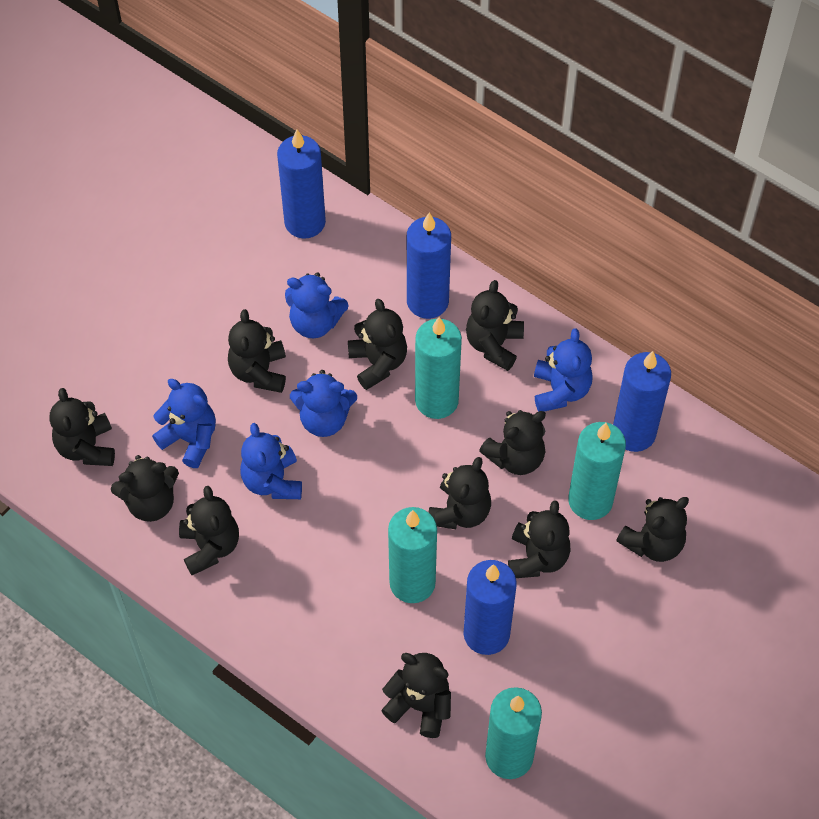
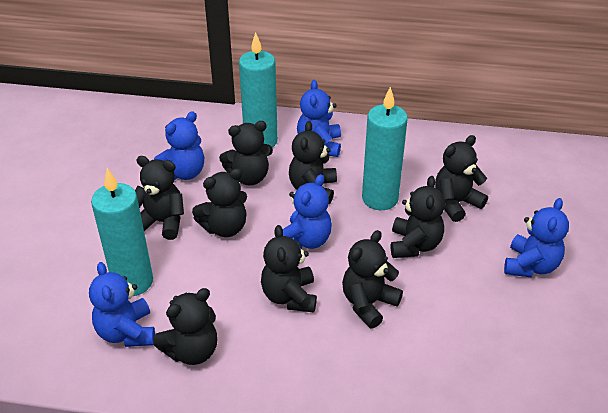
black teddy bear: [49,388,115,466] [111,455,179,522] [179,486,239,575] [228,309,286,393] [348,299,407,390] [381,653,451,738] [428,457,491,529] [466,280,524,371] [479,410,546,475] [508,500,570,578] [616,497,689,562] = 11 -> [135,156,184,240] [153,288,218,365] [192,168,247,237] [219,121,273,186] [261,225,317,313] [289,121,337,204] [342,230,403,328] [391,176,445,258] [435,135,488,222] = 9
blue candle: [277,130,326,239] [407,212,451,319] [463,560,517,655] [613,351,671,452] = 4 -> none = 0
turquoise candle: [388,507,437,603] [415,317,462,419] [485,687,542,779] [568,422,626,520] = 4 -> [91,168,153,296] [239,32,278,148] [362,87,408,210] = 3

